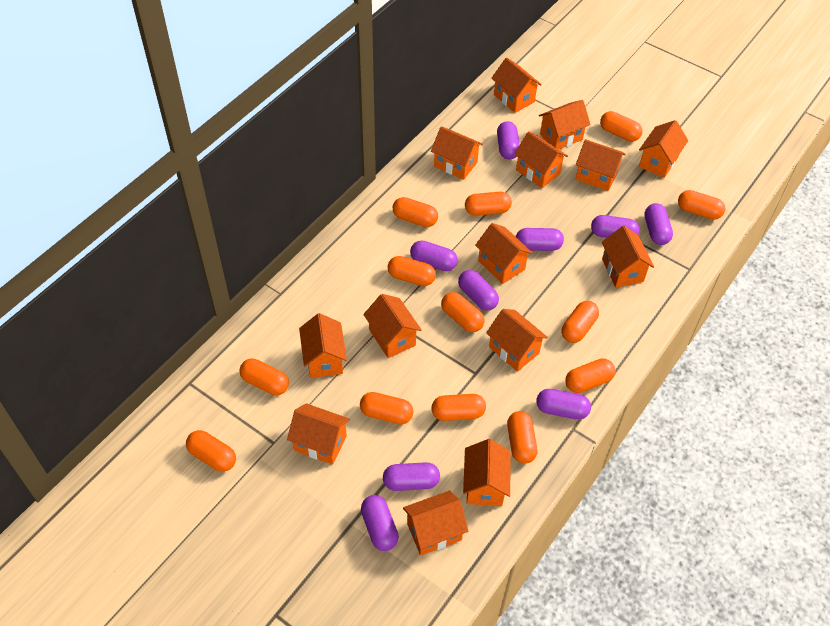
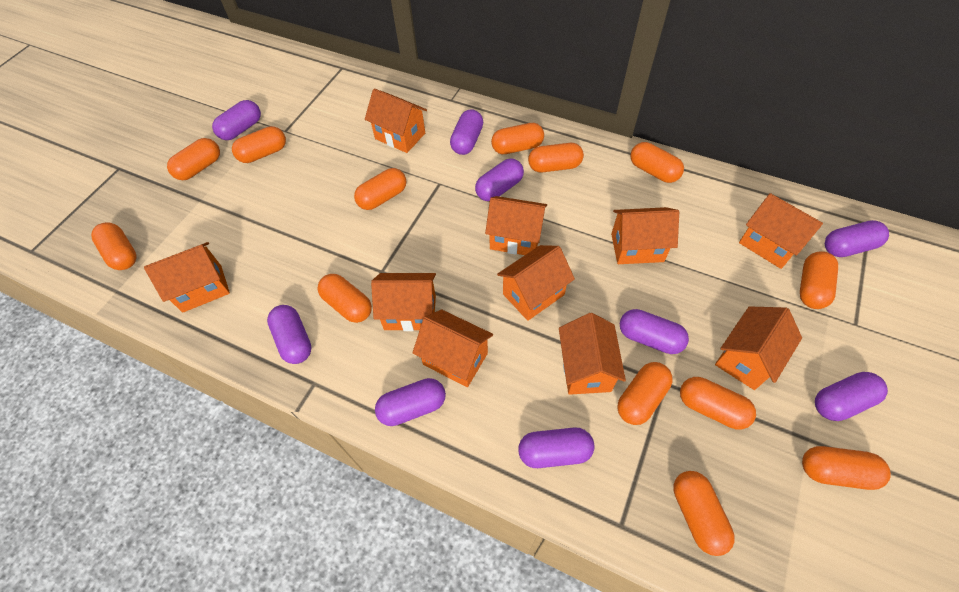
orange house: [287,403,350,465] [299,313,347,378] [363,294,422,358] [403,491,468,555] [431,126,483,180] [463,439,511,506] [475,223,533,284] [486,309,548,372] [492,58,542,113] [514,131,568,188] [539,100,591,149] [576,139,625,191] [602,226,654,288] [639,120,688,178] = 14 -> [144,242,230,313] [365,89,427,153] [371,273,436,331] [412,309,493,387] [485,196,547,255] [497,245,575,321] [559,313,626,395] [611,207,679,264] [715,306,802,390] [739,193,823,269] = 10

